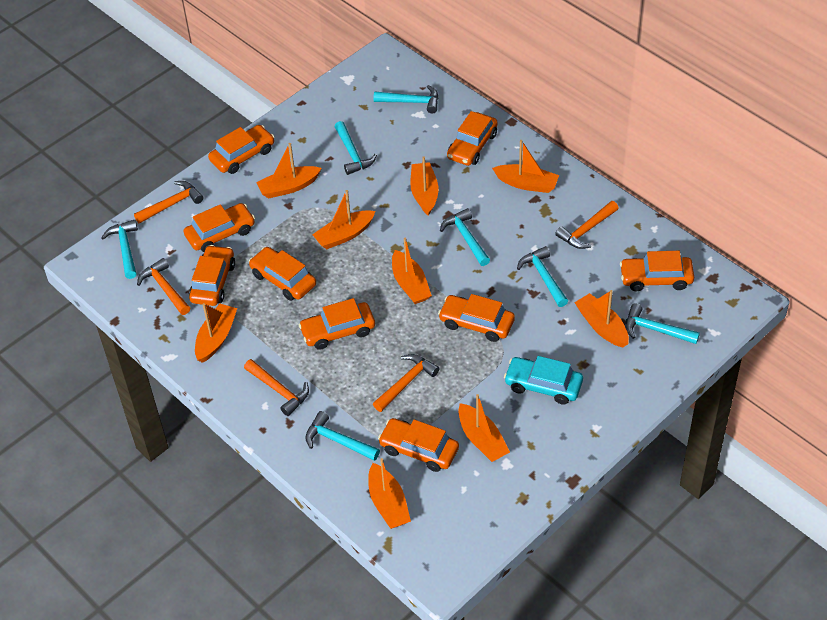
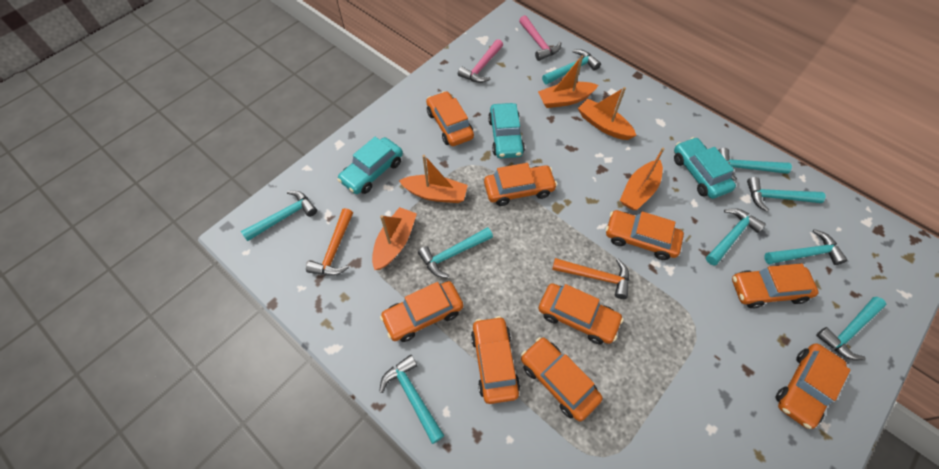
orange boat: [195,303,237,363] [256,143,322,198] [312,190,376,249] [368,458,411,529] [392,237,432,304] [410,156,439,216] [458,394,510,462] [492,140,559,193] [574,290,629,347] = 9 -> [372,207,417,270] [399,155,468,203] [538,55,598,108] [578,87,636,140] [620,148,665,210] = 5
orange hammer: [134,181,204,224] [137,258,190,315] [244,359,309,416] [373,354,440,412] [555,201,619,249] = 5 -> [306,208,353,276] [552,258,629,299] = 2
pink hammer: none = 0 -> [458,39,503,83] [519,15,561,61] = 2
turquoise car: [504,356,583,405] = 1 -> [337,137,403,194] [488,103,525,158] [674,137,736,199] = 3
turquoise hammer: [101,220,138,279] [305,411,380,461] [334,121,377,175] [374,85,438,113] [440,208,490,266] [517,246,568,307] [625,304,700,344] = 7 -> [241,191,317,241] [379,355,445,444] [418,227,493,278] [542,50,601,84] [706,208,766,266] [718,148,792,181] [747,177,826,212] [764,229,847,265] [816,297,886,360] = 9

